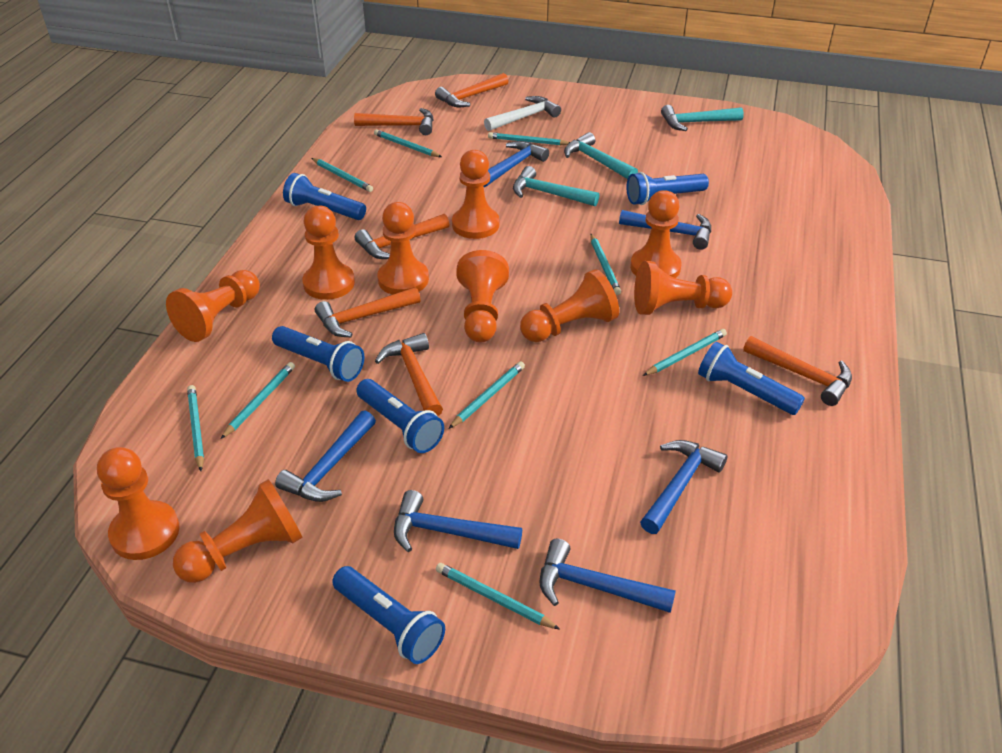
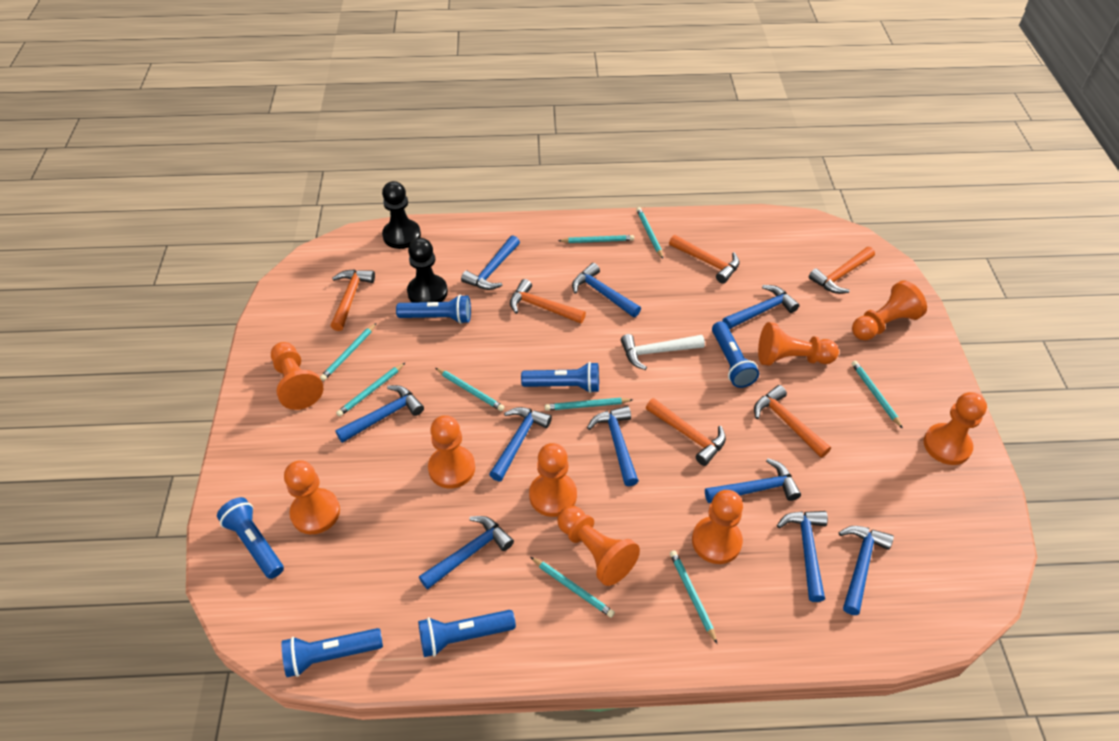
black pawn: none = 0 -> [382,181,421,249] [407,238,448,303] = 2
blue hammer: [275,410,376,502] [394,490,522,552] [483,141,549,187] [539,539,676,613] [619,210,711,250] [640,440,727,534] = 6 -> [335,385,424,443] [419,516,514,590] [461,235,520,290] [489,407,552,481] [572,263,641,317] [587,406,639,486] [705,458,801,503] [722,285,799,329] [777,511,828,602] [839,526,894,615] = 10
orange pawn: [97,447,179,560] [166,270,260,342] [173,479,303,583] [302,206,355,300] [377,202,429,295] [452,150,499,239] [456,250,509,342] [520,269,619,342] [630,190,682,278] [634,261,732,315] = 10 -> [271,342,323,410] [284,460,340,534] [428,415,475,489] [529,443,577,517] [557,506,640,586] [692,490,743,564] [758,322,839,366] [852,280,927,340] [924,392,987,465] = 9
turquoise hammer: [513,166,599,207] [564,132,638,179] [661,105,744,131] = 3 -> none = 0

